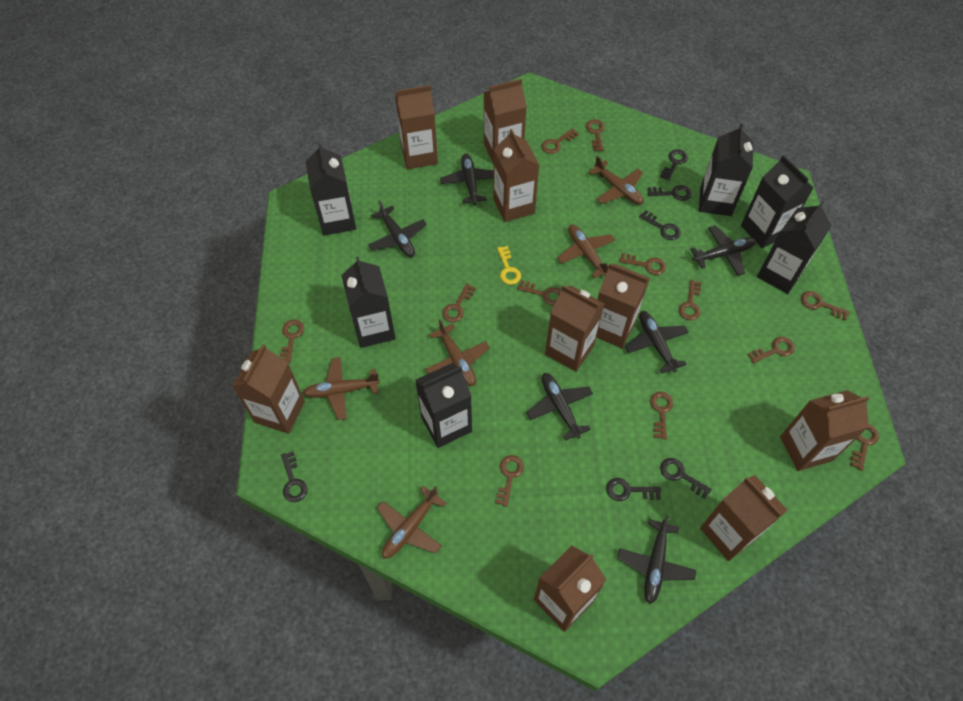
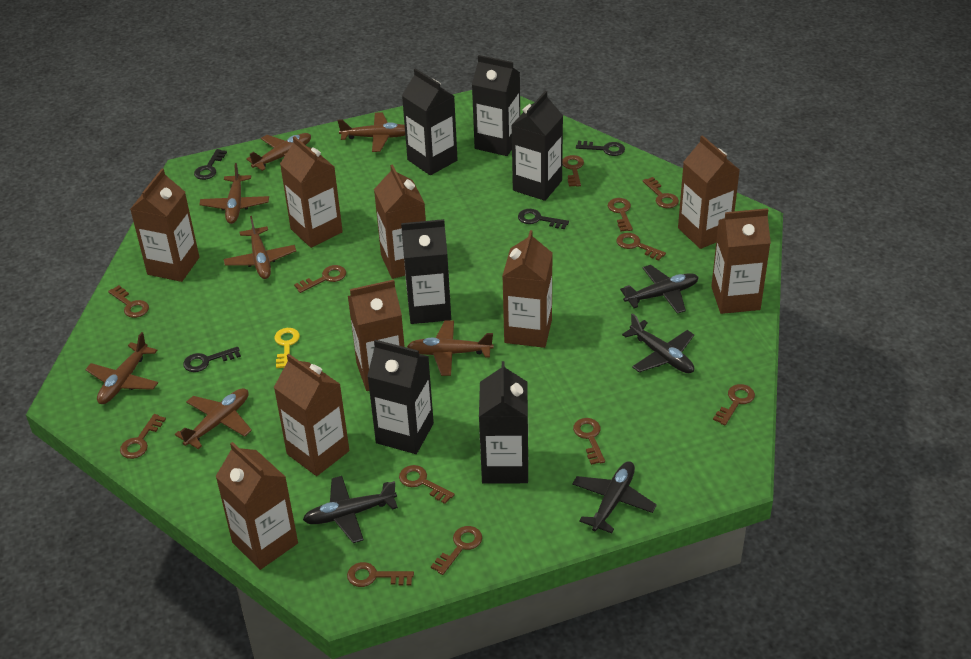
black key: [281,451,308,502] [606,478,661,501] [639,210,681,240] [648,185,692,201] [660,149,688,181] [660,458,712,499] = 6 -> [183,347,241,372] [194,149,227,180] [518,209,569,229] [576,141,625,156] = 4
black plane: [368,200,427,257] [440,153,494,205] [527,373,593,441] [617,515,696,604] [625,311,689,373] [690,225,756,276] = 6 -> [303,476,398,543] [572,461,657,533] [620,265,699,314] [622,313,694,373] = 4
brown plane: [303,357,380,420] [377,486,446,559] [425,319,490,386] [557,225,615,278] [589,156,644,205] = 5 -> [85,332,158,404] [175,388,252,449] [199,163,269,224] [223,216,296,279] [246,133,311,171] [338,112,405,152] [407,320,494,376] = 7

